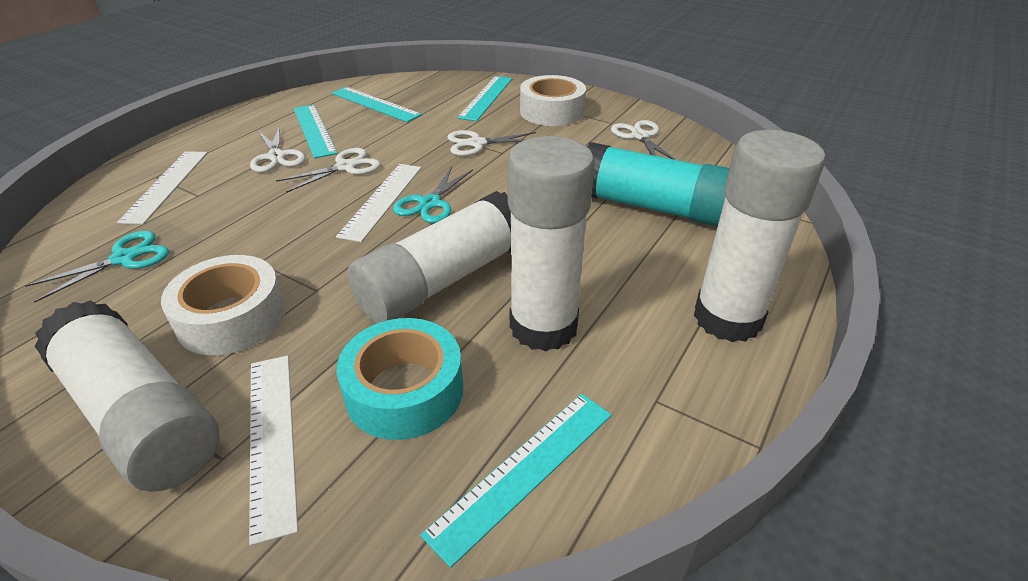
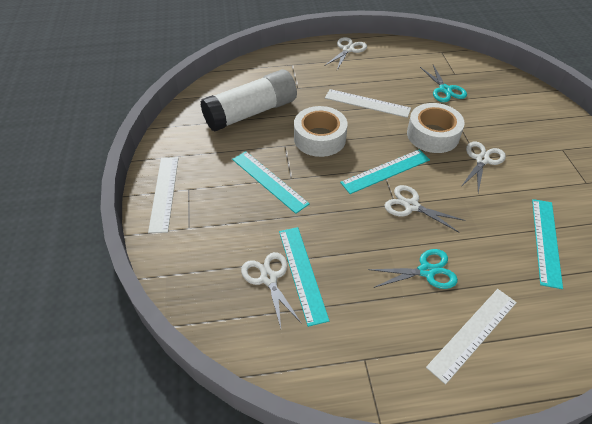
turquoise glue stick: [587,142,730,227] = 1 -> none = 0
turquoise tape: [337,318,463,440] = 1 -> none = 0
white glue stick: [35,300,220,492] [347,191,511,323] [507,136,595,352] [694,130,826,342] = 4 -> [200,70,297,132] = 1

